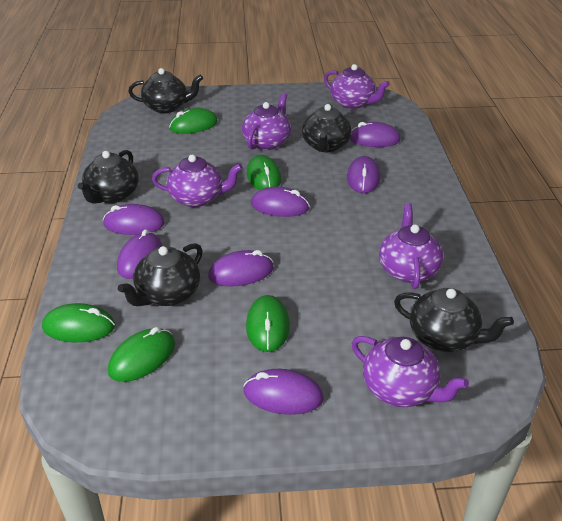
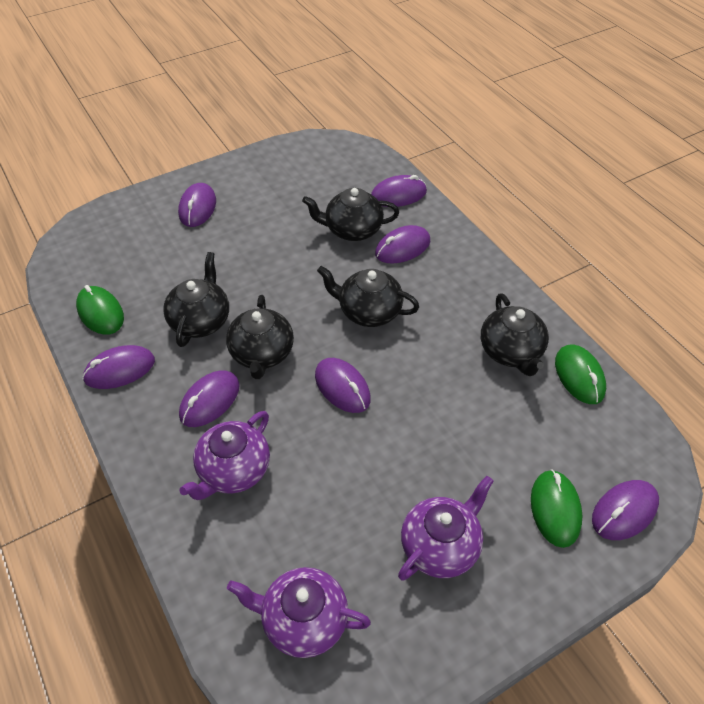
green mouse: [42,303,115,342] [108,327,175,382] [169,108,218,134] [246,295,290,352] [247,155,281,190] = 5 -> [76,285,124,335] [531,469,583,548] [555,344,606,404] = 3
purple teapot: [152,155,243,207] [242,93,291,150] [324,64,390,109] [351,336,469,407] [379,203,444,289] = 5 -> [180,411,270,500] [227,567,371,658] [398,476,494,581] = 3

